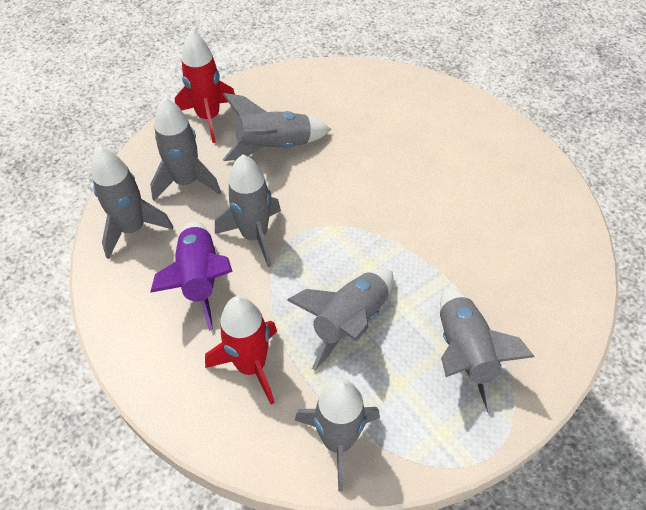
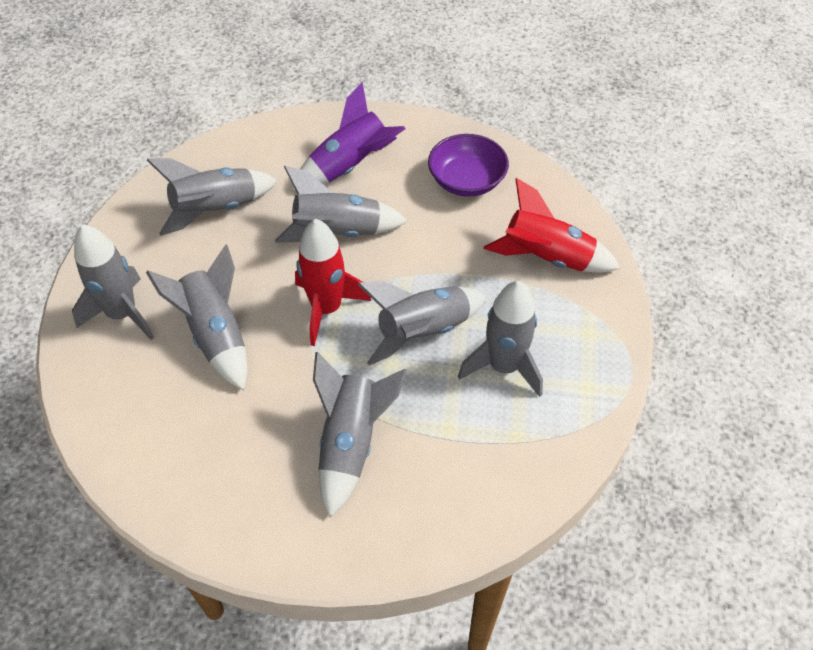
purple bowl: none = 0 -> [428,134,509,197] = 1

